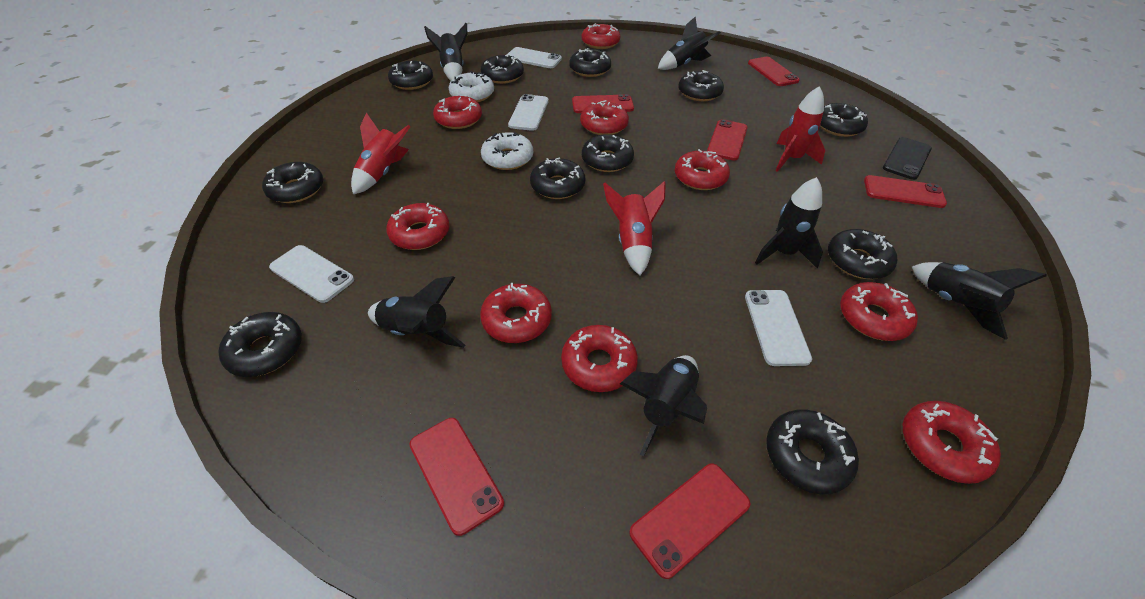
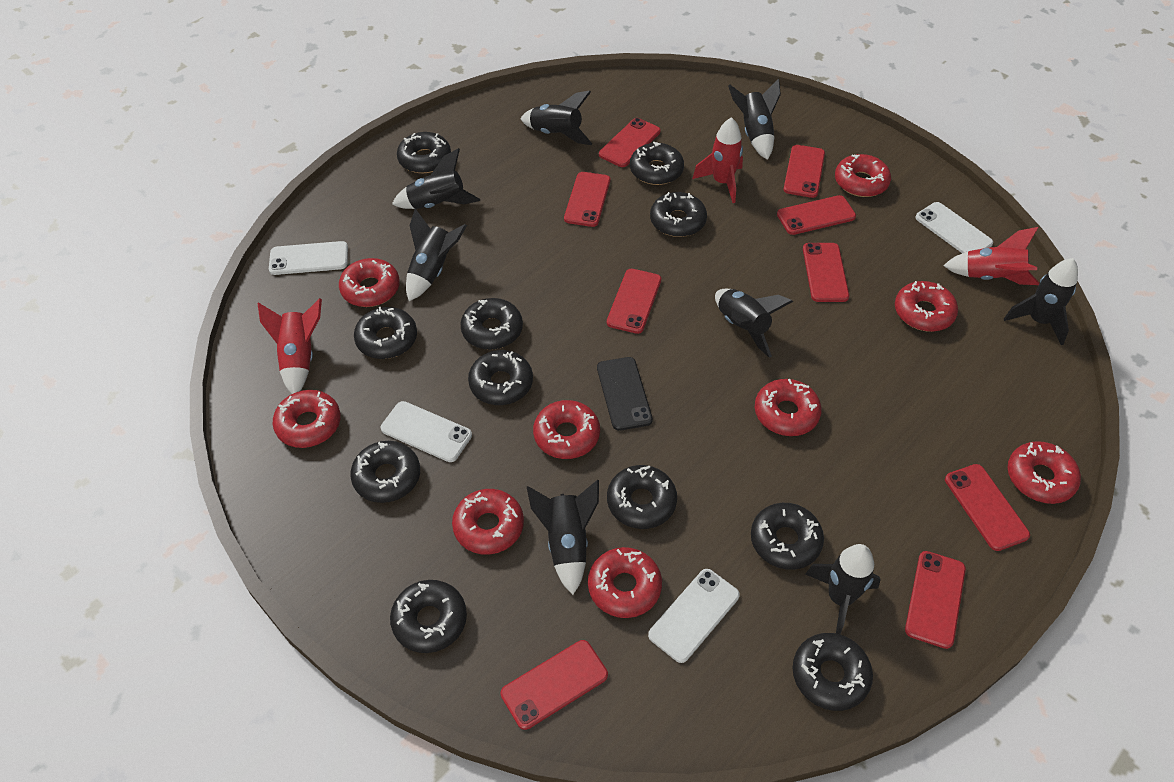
black rocket: [368,276,465,348] [424,23,467,81] [620,355,707,456] [658,16,721,70] [755,177,823,269] [912,262,1047,340] = 6 -> [392,148,480,209] [406,208,467,301] [520,91,592,145] [527,480,599,595] [715,289,793,358] [728,78,781,160] [805,544,881,634] [1004,258,1078,345] = 8
red phone: [409,418,504,536] [572,94,634,113] [629,463,750,579] [707,119,748,161] [748,57,800,86] [864,175,947,208] = 6 -> [501,640,608,730] [564,172,610,227] [599,118,661,167] [607,269,661,334] [777,195,856,235] [784,145,825,198] [803,243,849,302] [905,551,966,649] [945,464,1030,551] = 9
white donut: [449,71,494,102] [481,132,533,170] = 2 -> none = 0

